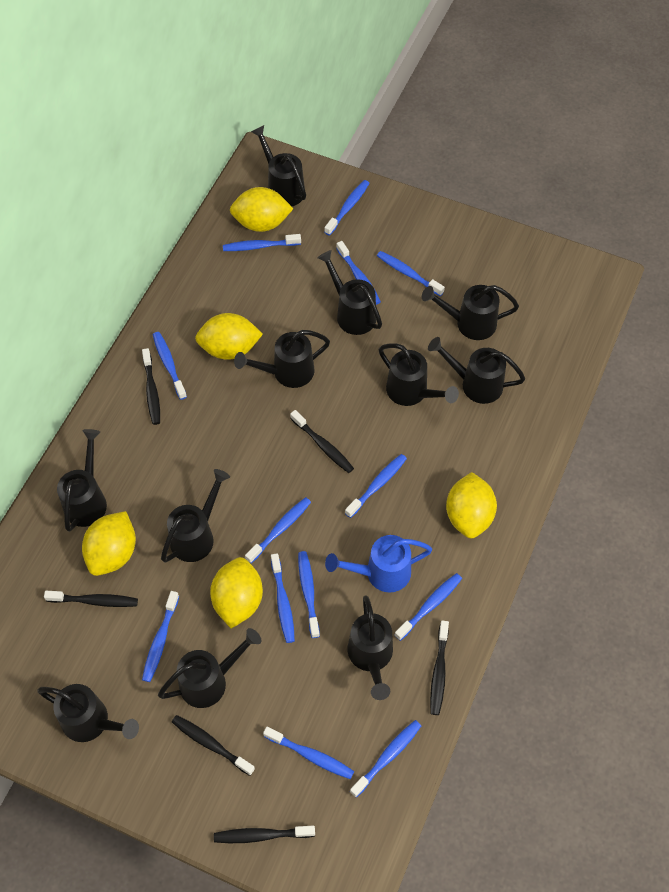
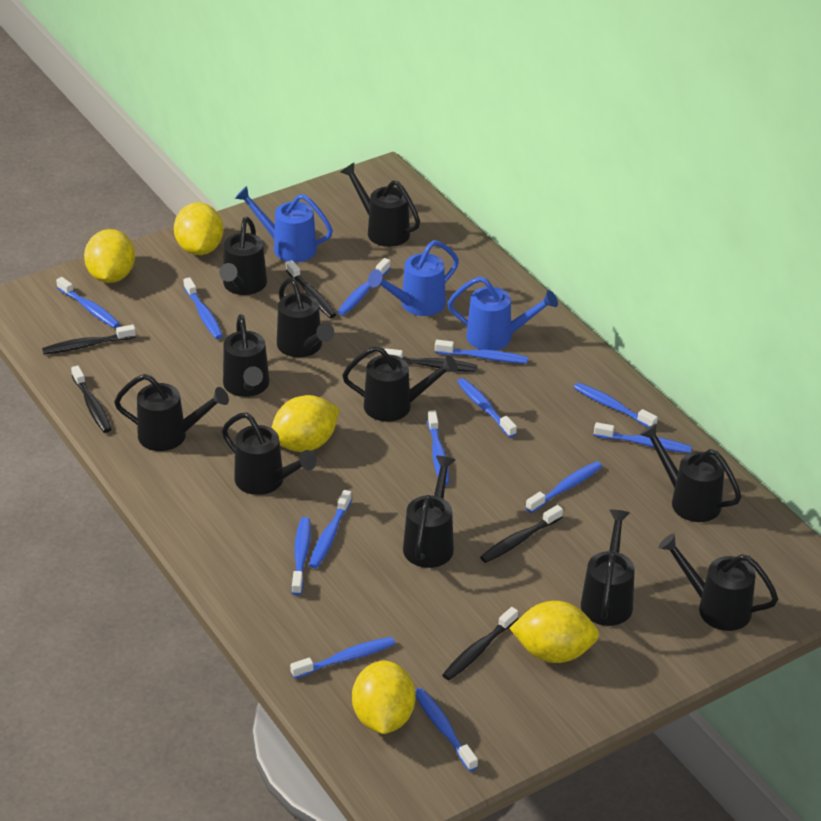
blue watering can: [325,535,432,592] = 1 -> [235,186,333,262] [368,240,459,316] [447,276,558,350] = 3

